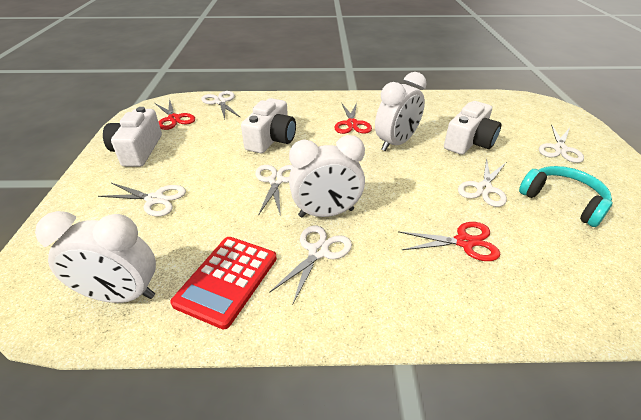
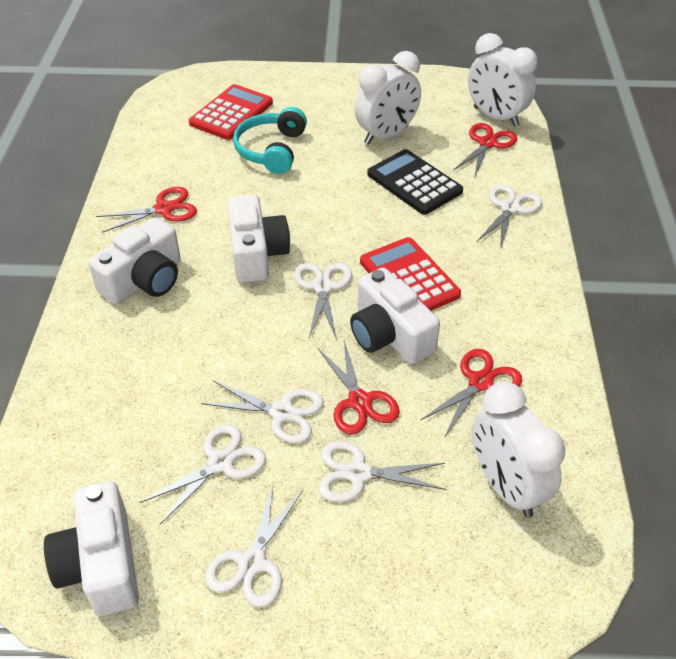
black calculator: none = 0 -> [367,149,463,215] = 1
red calculator: [170,237,277,330] = 1 -> [189,84,273,140] [360,237,461,311] = 2
red scissors: [155,99,195,130] [335,102,372,134] [398,222,500,261] = 3 -> [96,187,197,233] [318,341,400,435] [420,349,522,438] [453,123,517,178] = 4
white camera: [103,107,162,167] [241,98,296,153] [444,101,501,155] = 3 -> [44,481,139,616] [88,217,181,304] [227,194,290,283] [350,268,440,364] = 4

